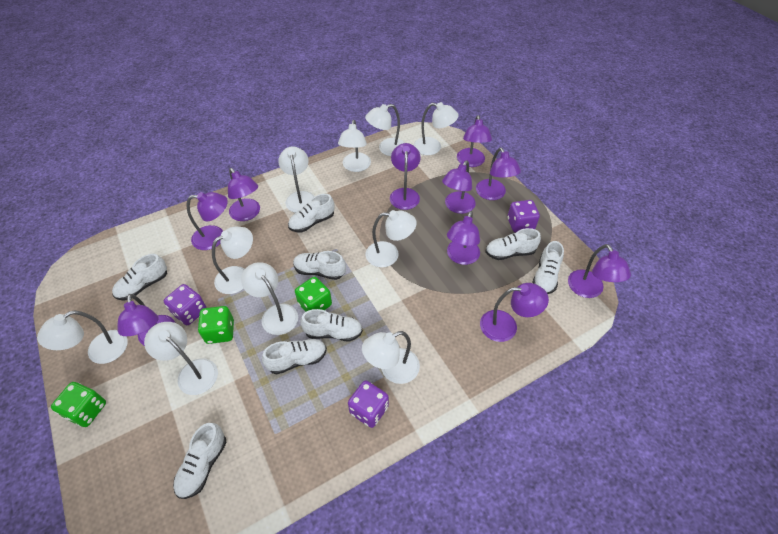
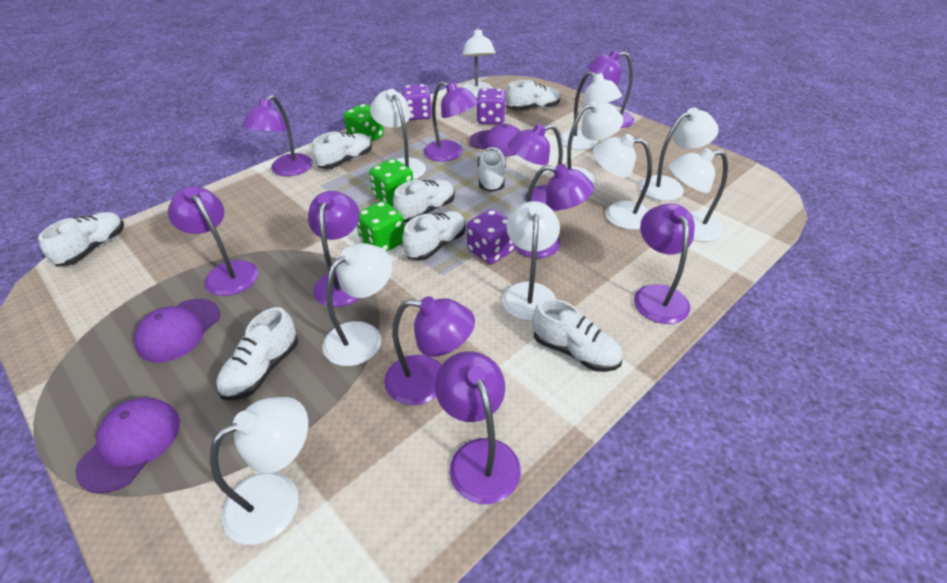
purple cap: none = 0 -> [76,398,180,493] [134,299,220,363] [470,124,521,157] = 3

